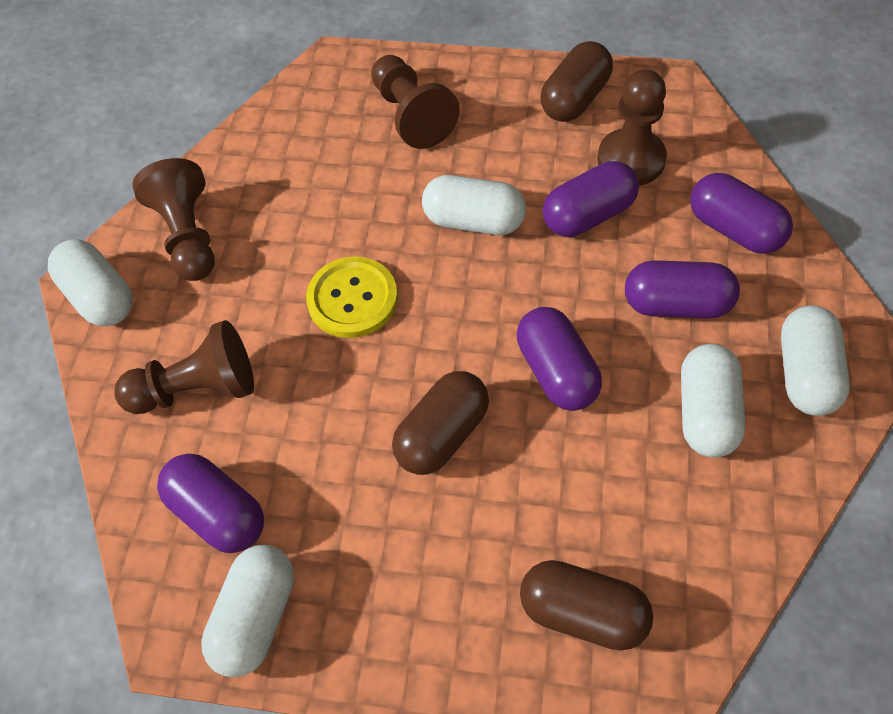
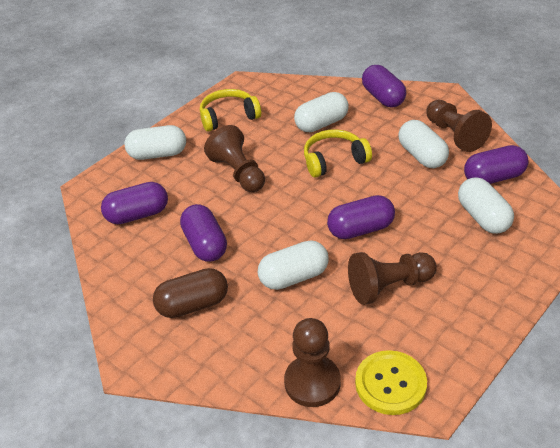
brown capsule: [392,371,489,475] [520,560,653,651] [540,41,613,122] = 3 -> [153,268,228,318] = 1
yellow headphones: none = 0 -> [200,89,261,131] [304,129,372,178] = 2

